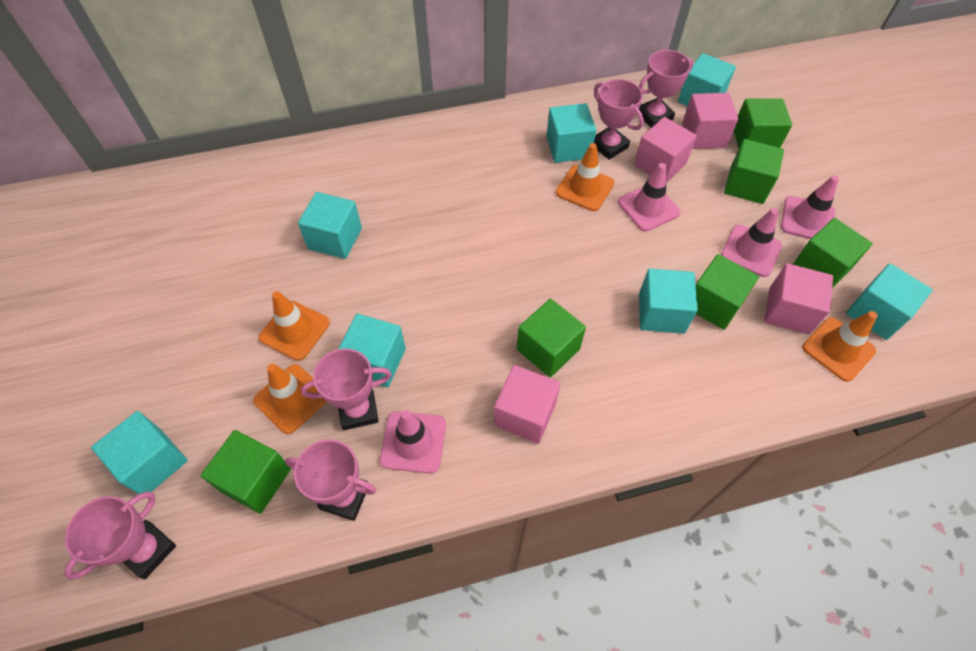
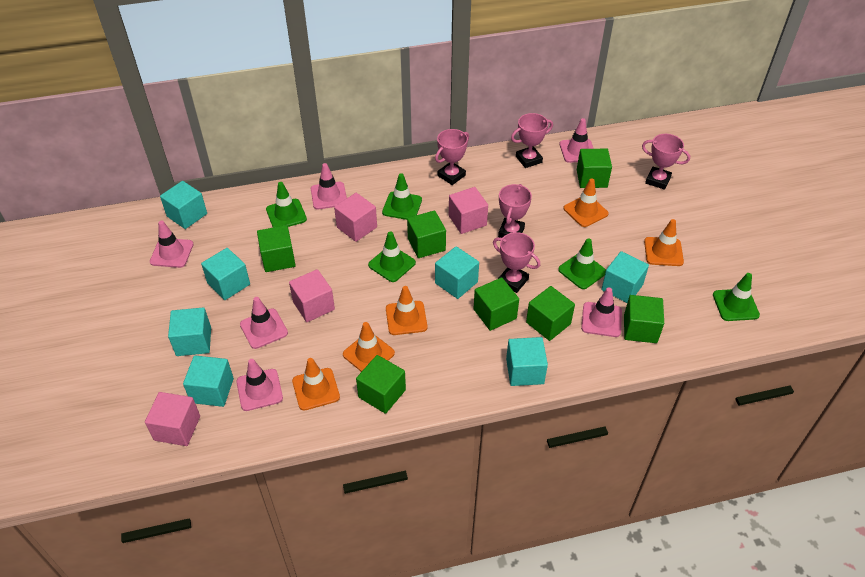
green cube: [201,430,291,514] [517,299,586,377] [696,254,759,330] [724,139,784,204] [734,98,792,148] [793,218,873,288] = 6 -> [257,225,296,272] [356,355,406,414] [407,210,446,258] [474,277,519,331] [526,286,575,341] [577,149,612,188] [624,295,664,343] = 7
green traffic cone: none = 0 -> [266,182,307,227] [368,231,416,282] [382,173,422,220] [558,238,606,289] [713,273,760,321] = 5
orange traffic cone: [253,364,327,434] [259,291,330,361] [556,143,614,211] [802,311,878,382] = 4 -> [292,358,340,411] [343,322,395,372] [386,286,427,335] [563,179,609,227] [644,219,684,266] = 5
pink traffic cone: [380,410,446,474] [618,163,681,231] [721,208,782,277] [781,176,839,239] = 4 -> [150,220,193,268] [236,359,283,411] [240,297,288,349] [311,163,347,209] [559,118,594,163] [581,287,622,337] = 6

